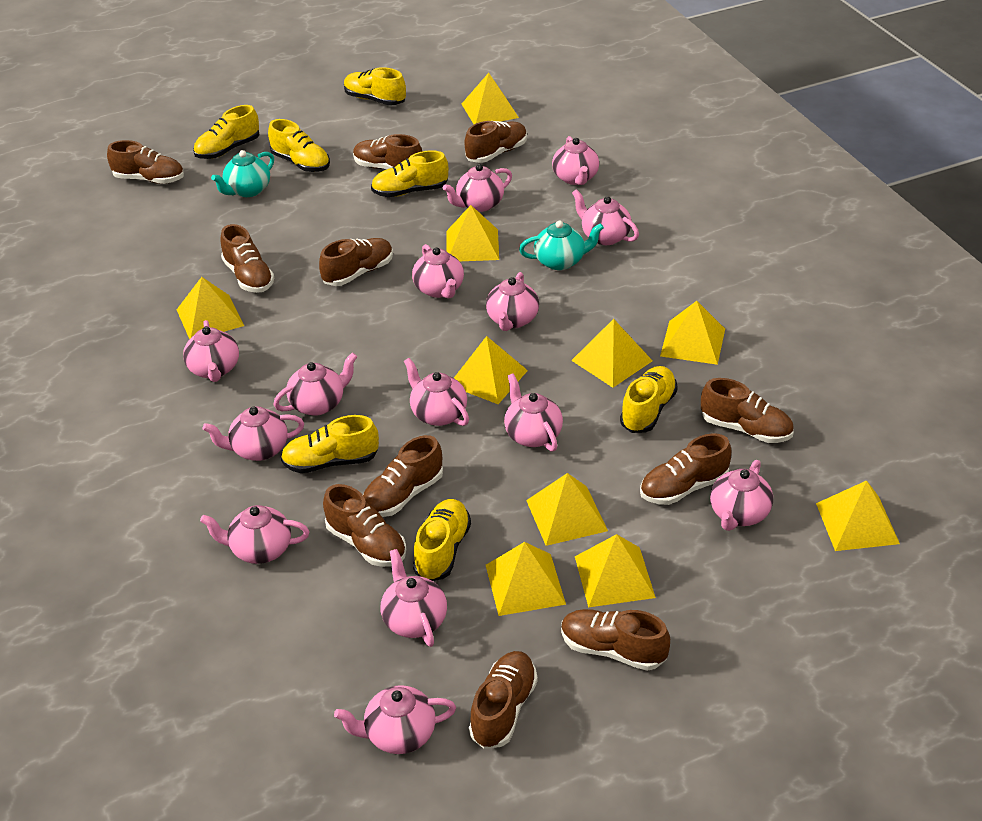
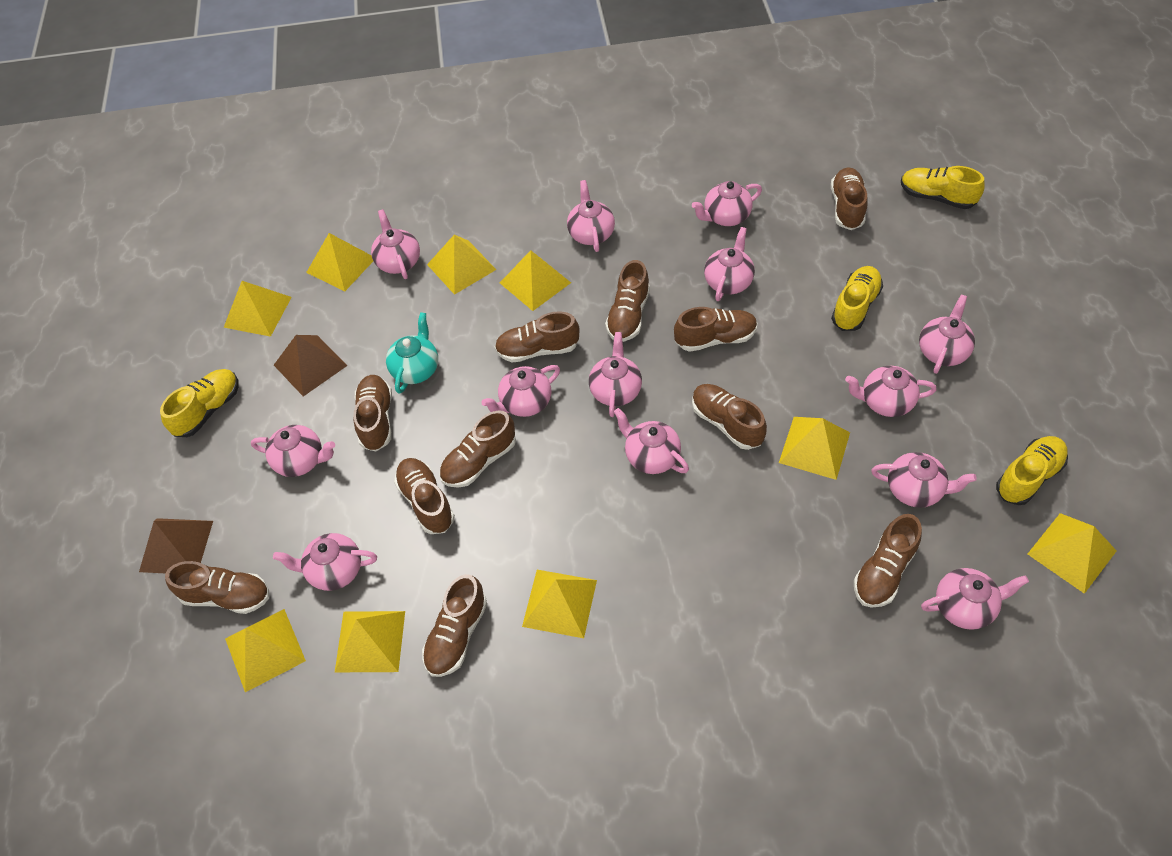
brown pyramid: none = 0 -> [139,518,213,573] [274,335,348,396] = 2
pink teapot: [183,320,239,382] [200,505,309,564] [203,406,304,461] [274,353,357,416] [334,685,456,754] [381,549,447,647] [404,358,469,426] [412,244,464,299] [443,164,512,212] [486,272,539,331] [504,373,563,452] [552,136,599,185] [572,189,639,245] [710,460,773,531] = 14 -> [251,425,335,477] [273,533,377,591] [371,209,420,279] [481,365,560,417] [567,180,615,252] [589,332,642,417] [614,408,689,474] [692,181,762,226] [704,227,755,301] [845,366,937,417] [871,452,977,508] [919,295,975,374] [921,568,1029,630] = 13
turquoise teapot: [211,150,274,197] [519,221,604,270] = 2 -> [386,312,438,394] = 1
yellow pyramid: [176,277,244,339] [446,205,499,261] [454,336,528,404] [462,73,519,124] [486,542,566,616] [526,473,608,546] [571,319,653,388] [575,534,656,608] [660,301,725,365] [816,480,900,551] = 10 -> [224,281,292,337] [225,609,306,692] [306,233,373,291] [335,611,405,672] [427,235,496,295] [500,250,571,311] [522,570,597,638] [779,417,850,480] [1028,513,1117,594] = 9
yellow shoe: [193,105,259,159] [268,119,330,172] [281,415,379,473] [344,67,406,106] [371,150,448,197] [413,499,471,581] [620,366,678,433] = 7 -> [160,369,239,437] [831,266,883,331] [901,166,985,209] [996,436,1068,505] = 4

